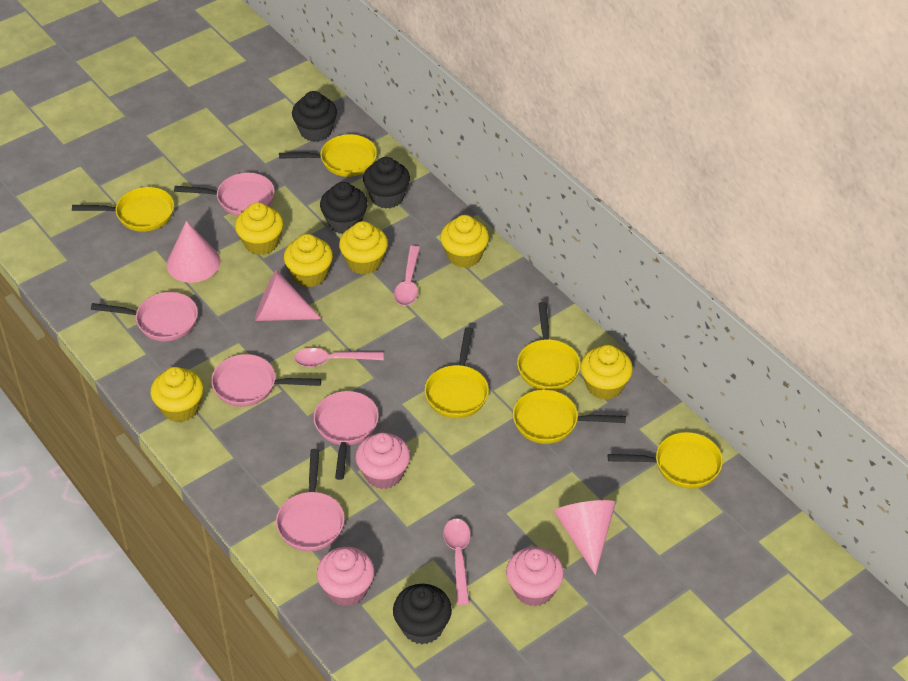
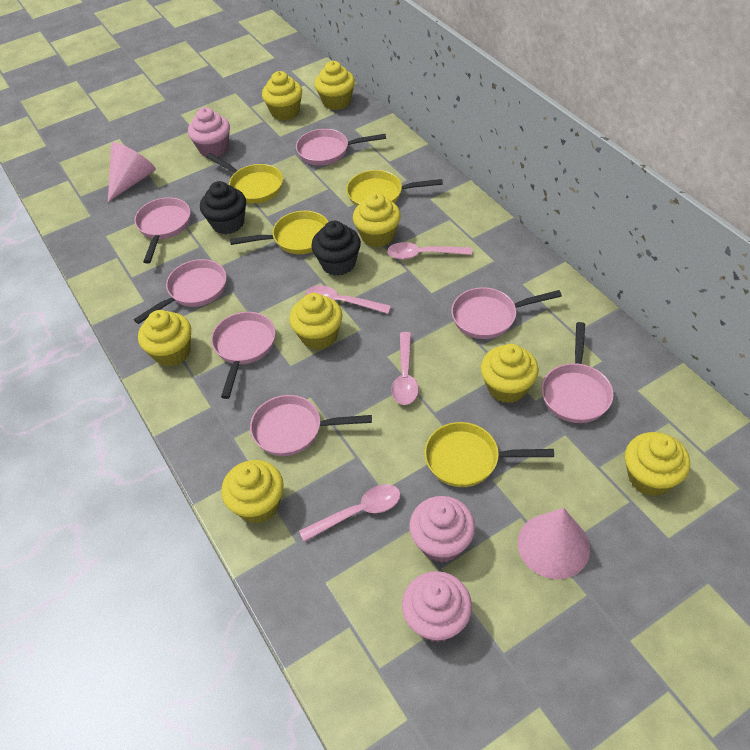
black cupcake: [292,91,337,142] [320,182,368,234] [363,157,410,209] [393,584,452,644] = 4 -> [200,181,246,234] [311,221,361,276] = 2
pink cone: [167,221,220,283] [255,270,322,321] [554,500,616,575] = 3 -> [108,142,156,202] [518,508,590,579] = 2
pink pan: [91,292,198,341] [174,173,275,216] [211,354,321,407] [276,449,345,551] [314,391,379,480] = 5 -> [134,197,191,263] [134,259,227,324] [211,312,275,399] [250,395,372,456] [296,129,386,166] [451,287,562,339] [542,322,613,423] = 7
pink spoon: [294,348,384,367] [394,246,420,306] [443,519,471,605] = 3 -> [299,484,401,542] [305,285,391,314] [387,242,472,260] [391,332,419,405] = 4
yellow cupcake: [151,367,204,422] [235,202,283,255] [284,234,333,287] [339,221,388,274] [440,215,489,268] [580,345,633,400] = 6 -> [138,310,191,366] [221,460,284,523] [262,71,302,121] [289,293,342,350] [315,61,355,110] [353,193,401,247] [481,344,539,403] [625,432,690,496] = 8
yellow pan: [72,187,174,232] [279,134,377,177] [425,327,489,418] [513,390,626,444] [517,302,581,391] [608,432,723,489] = 6 -> [206,153,283,203] [230,211,328,254] [346,170,443,206] [424,422,554,487] = 4

